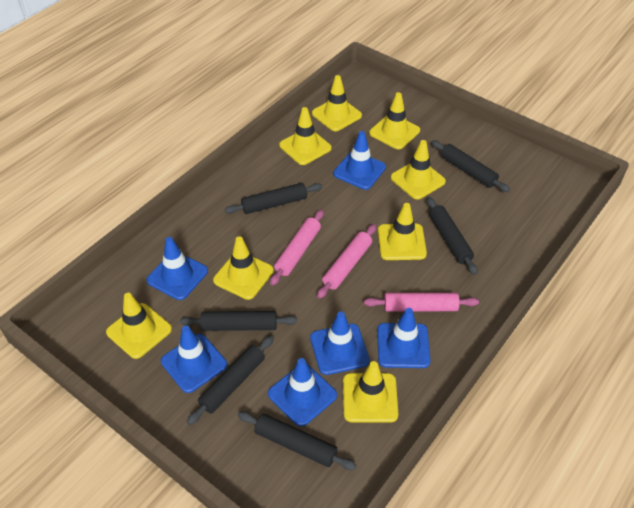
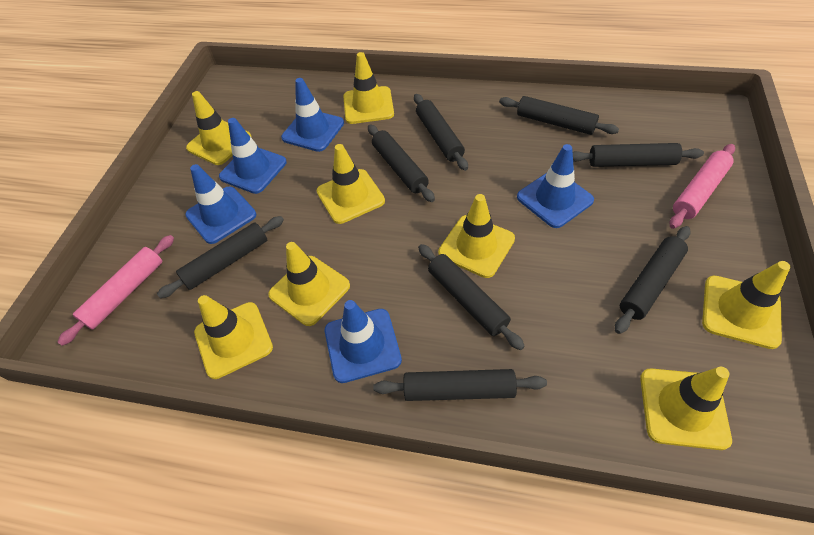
black rolling pin: [180,311,297,331] [187,336,274,425] [225,183,323,214] [237,411,357,470] [427,197,478,275] [431,140,510,192] = 6 -> [157,216,284,298] [368,124,435,202] [373,369,547,401] [414,94,468,171] [418,244,525,350] [499,96,619,135] [573,143,704,167] [615,226,691,334] = 8
blue traffic cone: [146,237,208,300] [161,326,227,393] [268,358,337,427] [310,311,370,375] [333,131,386,190] [377,308,431,368] = 6 -> [185,164,256,244] [219,118,287,194] [281,78,344,152] [325,300,402,383] [517,144,594,228] = 5
pink rolling pin: [270,210,324,286] [317,224,376,299] [364,293,479,312] = 3 -> [57,235,174,346] [669,144,735,229] = 2

